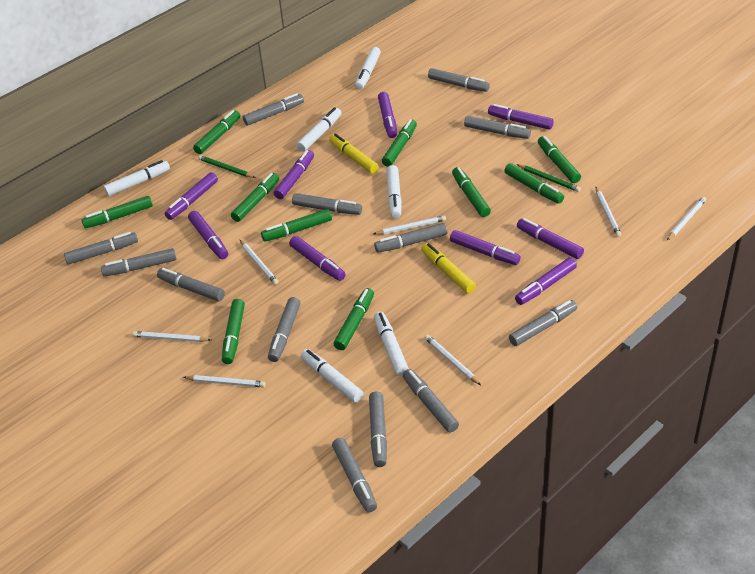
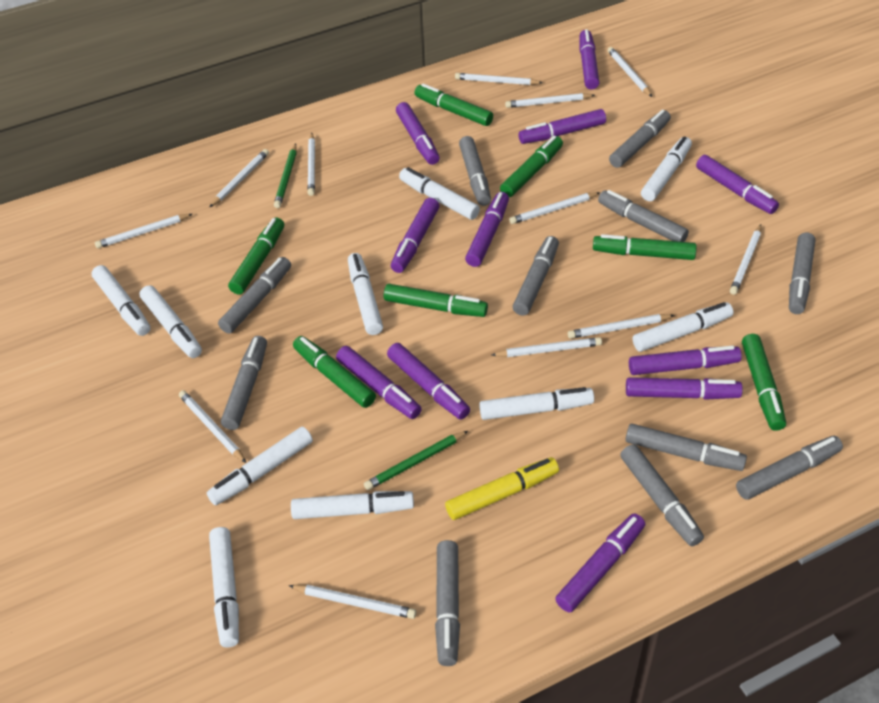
green marker: [81,196,153,228] [193,110,240,154] [222,299,245,364] [231,173,279,222] [261,209,332,242] [333,288,374,350] [382,119,417,167] [452,167,491,217] [504,163,564,204] [538,136,581,183] = 10 -> [228,217,284,295] [293,336,376,408] [384,284,488,317] [415,84,493,126] [500,136,563,197] [593,234,697,260] [742,334,786,431] = 7
grey marker: [64,232,138,265] [101,248,177,276] [157,268,225,302] [243,93,304,126] [268,297,300,362] [292,193,362,215] [332,438,377,512] [369,392,387,467] [374,223,447,253] [403,369,459,433] [428,68,490,92] [464,116,531,139] [509,300,577,346] = 13 -> [218,257,291,334] [221,336,267,430] [435,540,460,666] [459,136,491,206] [513,236,559,316] [598,190,689,242] [609,110,671,168] [620,444,704,546] [625,424,747,471] [736,436,843,500] [789,233,815,314] = 11
purple marker: [165,172,218,220] [188,211,228,259] [274,150,314,199] [289,236,346,281] [378,92,397,138] [450,230,521,265] [488,104,554,130] [515,257,577,305] [517,218,584,259] = 9 -> [336,346,422,419] [387,343,470,420] [391,198,439,273] [396,102,440,165] [465,192,509,267] [518,109,606,144] [555,513,645,613] [579,29,599,90] [626,377,743,400] [629,345,742,375] [696,155,779,214] = 11
white marker: [103,160,170,196] [297,107,342,152] [301,349,364,403] [355,47,381,90] [374,312,409,376] [387,165,402,218] = 6 -> [92,265,150,336] [139,285,202,358] [207,426,313,506] [209,527,239,648] [291,491,414,519] [348,253,383,335] [399,167,480,220] [479,387,594,420] [633,302,733,352] [641,137,692,201] = 10
white pencil: [132,331,211,342] [183,375,265,387] [240,240,279,285] [374,216,446,235] [424,335,481,385] [595,187,621,237] [667,197,707,240] = 7 -> [95,214,192,248] [179,390,246,463] [210,149,269,207] [289,585,416,619] [307,133,315,196] [455,73,543,85] [492,337,602,357] [505,93,595,108] [509,192,600,224] [568,314,675,339] [608,47,652,97] [730,224,762,295] = 12
yellow marker: [329,133,379,174] [421,243,476,294] = 2 -> [445,457,559,520] = 1

